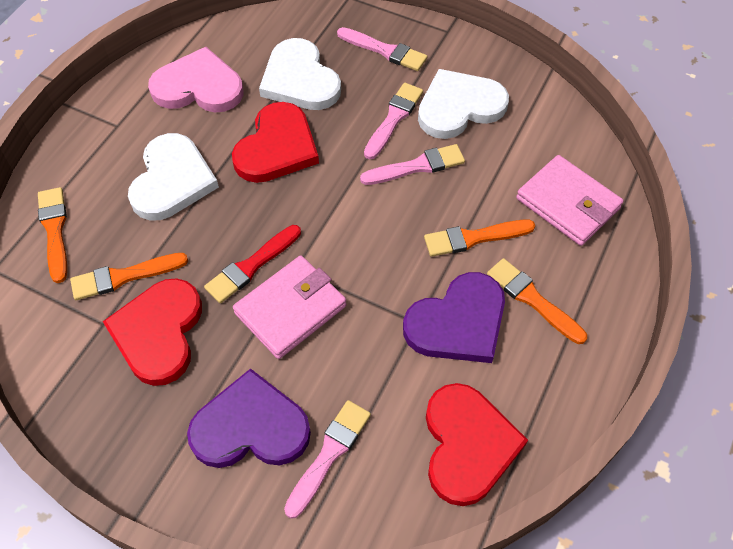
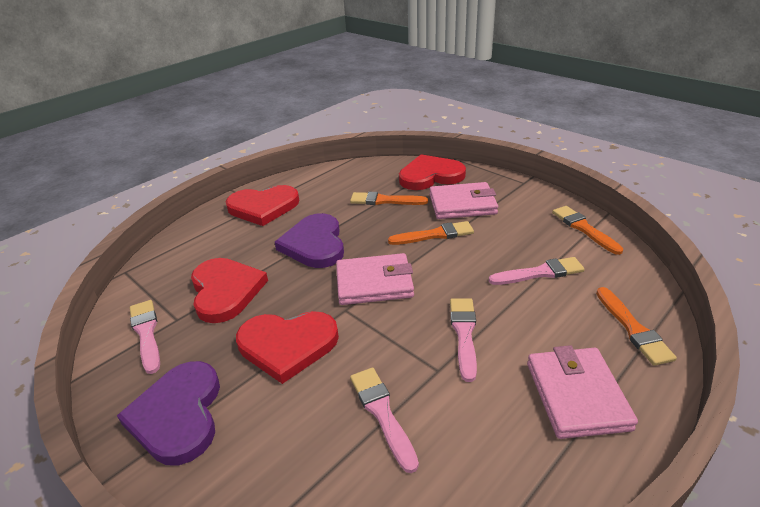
pink heart: [148,47,244,112] = 1 -> none = 0
pink wallet: [233,256,346,359] [516,155,623,246] = 2 -> [336,253,414,305] [430,182,498,219] [527,345,638,439] = 3
red brush: [204,225,301,303] = 1 -> none = 0
red heart: [103,278,202,386] [232,102,319,183] [426,383,528,506] = 3 -> [191,258,268,323] [226,185,299,226] [236,311,339,384] [399,154,466,190] = 4
white heart: [128,133,219,221] [259,38,341,110] [418,69,509,139] = 3 -> none = 0

